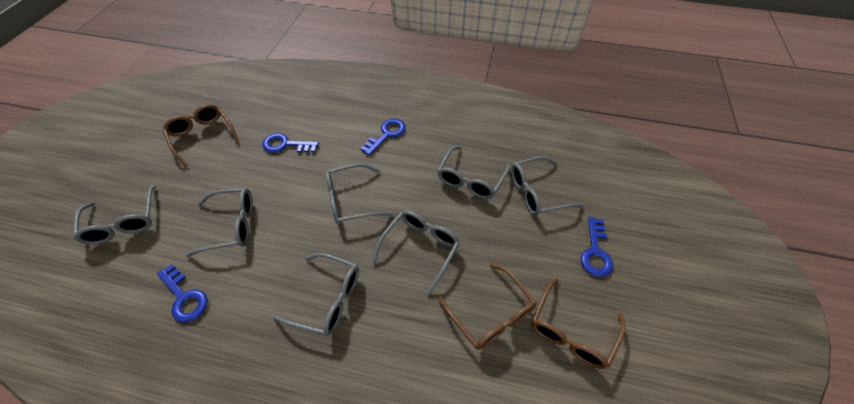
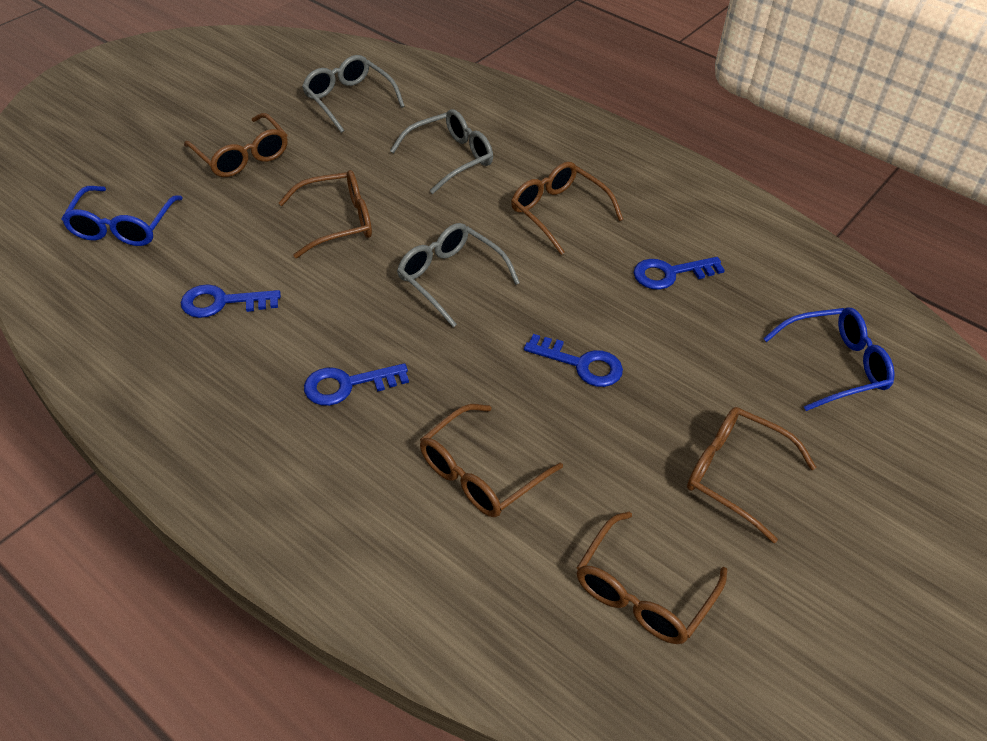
blue glasses: none = 0 -> [61,186,183,246] [763,307,895,411] = 2
brown glasses: [163,104,239,167] [438,263,536,350] [531,278,626,369] = 3 -> [184,113,288,177] [278,170,372,258] [420,404,563,517] [511,162,623,255] [576,512,727,644] [687,407,816,543] = 6
grey glasses: [73,185,156,245] [185,188,253,257] [272,253,359,336] [325,163,393,225] [372,211,460,295] [437,146,510,199] [511,156,584,216] = 7 -> [302,55,405,133] [390,109,493,194] [397,223,520,327] = 3

